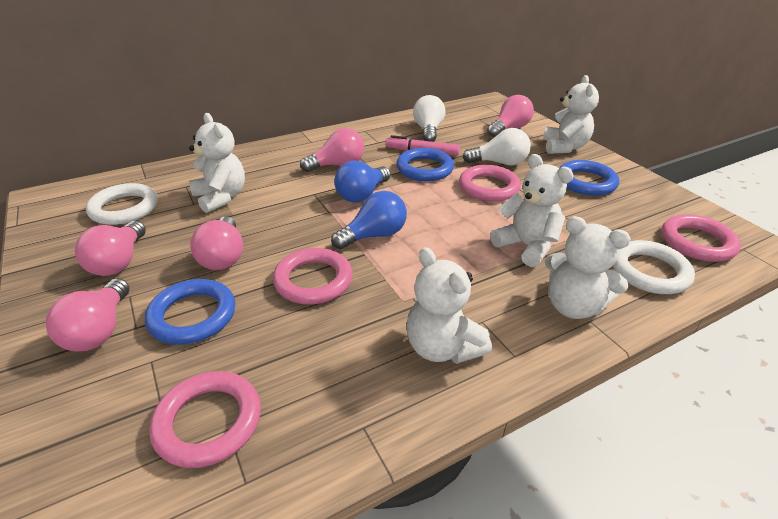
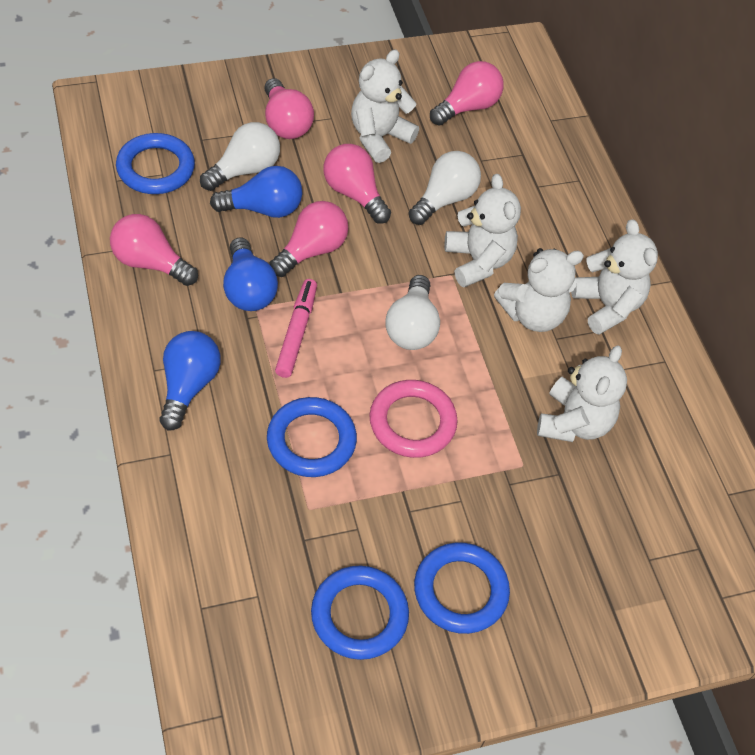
blue light bulb: [331,191,407,249] [334,160,391,202] = 2 -> [160,331,221,430] [210,166,302,218] [223,238,278,311] = 3
blue ring: [145,279,235,345] [396,148,454,181] [559,160,619,196] = 3 -> [116,133,195,194] [267,397,357,477] [311,566,409,660] [414,542,510,634] = 4
pink ring: [149,371,261,468] [273,248,353,305] [459,165,521,202] [662,214,741,262] = 4 -> [370,380,458,458] = 1
white light bulb: [413,95,445,142] [463,128,531,165] = 2 -> [200,122,280,191] [385,275,440,350] [409,151,481,225] = 3
white ring: [86,183,158,225] [613,240,695,294] = 2 -> none = 0

